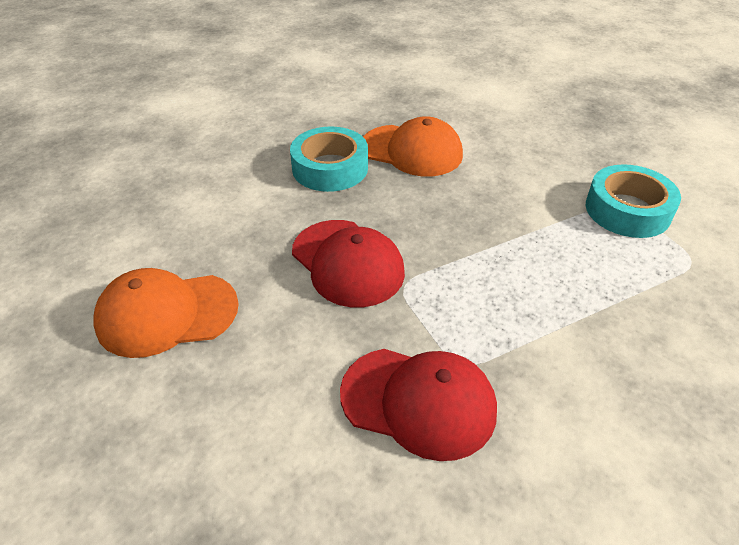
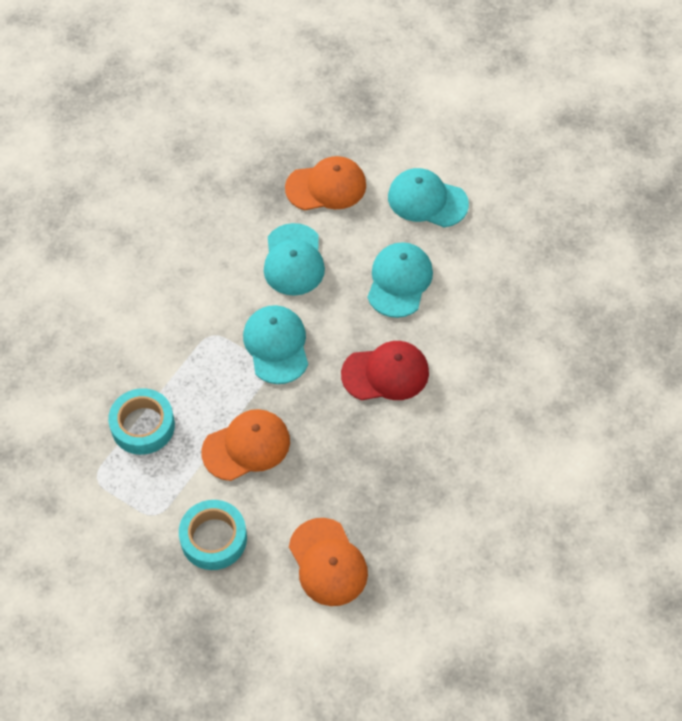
orange cap: [93,268,239,358] [363,116,463,177] = 2 -> [201,409,290,481] [285,156,366,211] [289,518,368,606] = 3
red cap: [292,220,405,307] [340,349,497,461] = 2 -> [341,341,429,400] = 1
turquoise cap: none = 0 -> [243,305,308,384] [264,223,325,296] [367,242,433,318] [388,168,469,227] = 4

